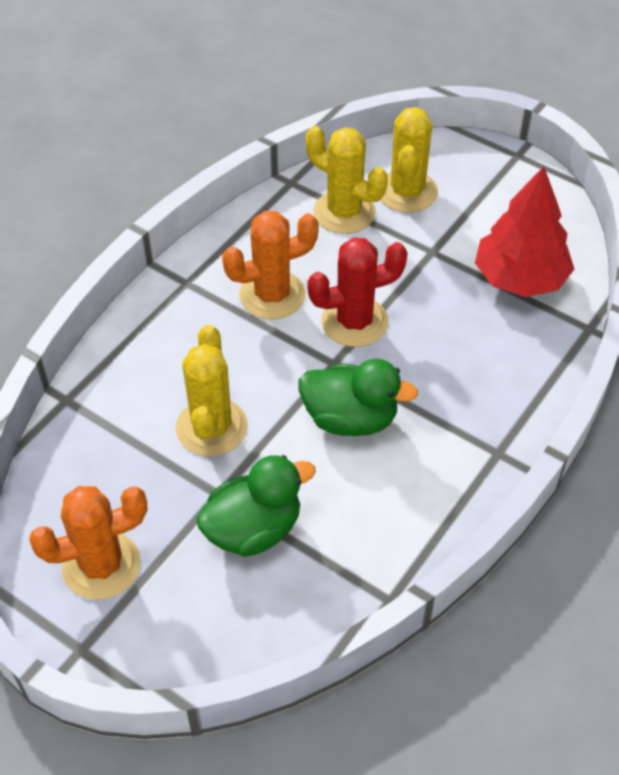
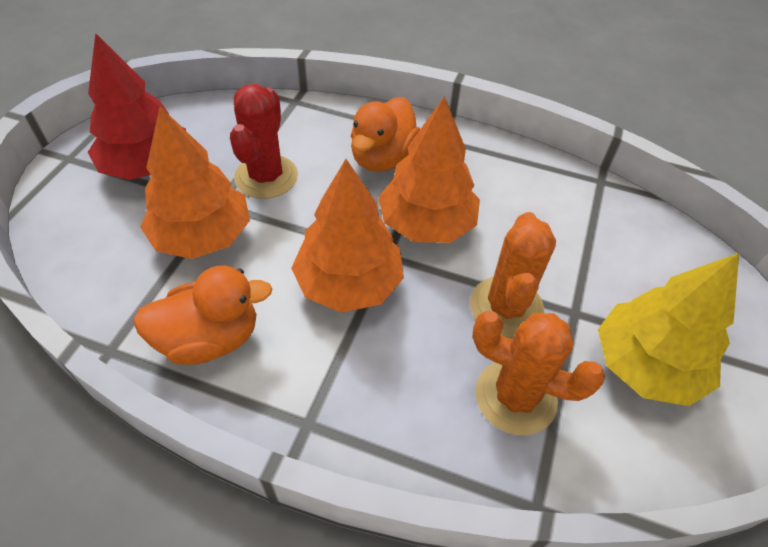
green duck: [196,455,316,557] [298,359,418,436] = 2 -> none = 0
orange duck: none = 0 -> [133,266,273,365] [351,97,420,172] = 2
orange tree: none = 0 -> [140,107,250,259] [291,159,404,313] [378,96,480,243] = 3
yellow cactus: [176,325,248,457] [306,126,388,234] [380,107,438,213] = 3 -> none = 0
yellow tree: none = 0 -> [598,253,739,406] = 1

